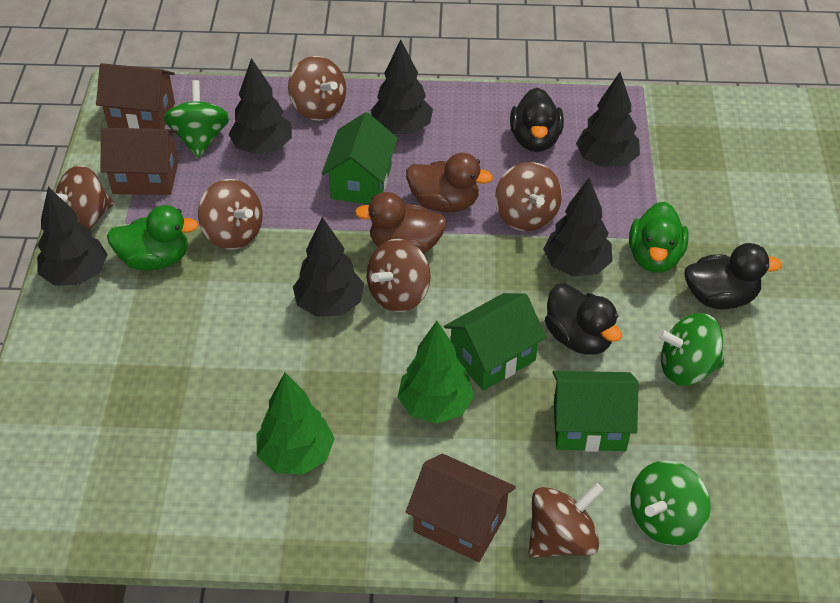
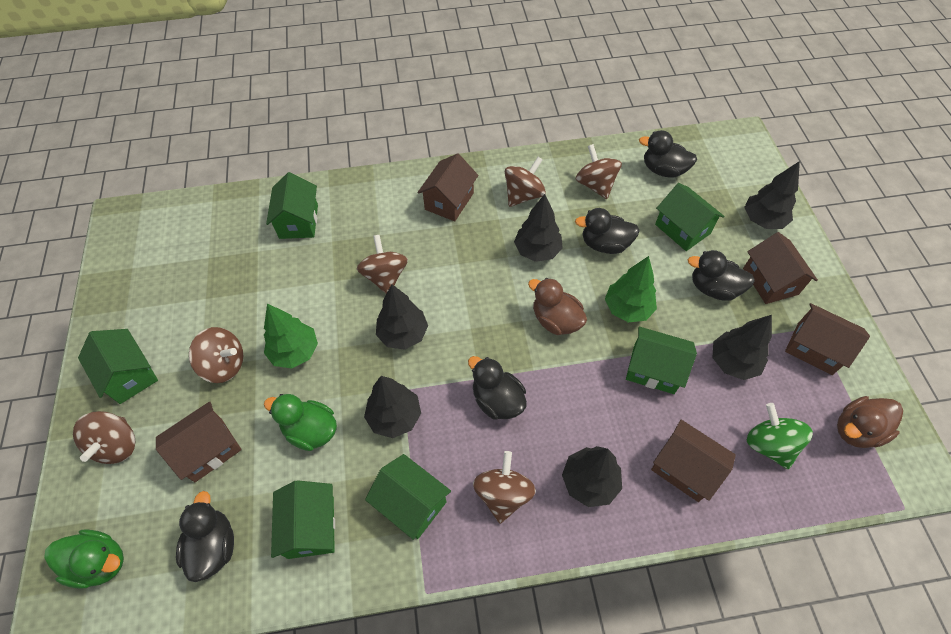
black duck: [510,88,564,152] [545,283,622,355] [685,243,782,309] = 3 -> [176,491,234,582] [468,356,527,420] [575,208,640,254] [639,130,697,178] [688,250,755,301] = 5
brown house: [96,63,175,129] [101,128,178,195] [406,453,516,562] = 3 -> [156,402,242,482] [417,153,479,221] [651,420,736,502] [743,232,818,304] [785,303,870,375] = 5
green house: [322,112,398,205] [444,293,547,391] [553,371,639,452] = 3 -> [78,329,158,404] [266,172,318,239] [271,480,335,559] [365,454,451,540] [626,327,697,394] [655,183,724,251] = 6
green spinning top: [163,80,230,158] [630,460,710,546] [657,313,724,386] = 3 -> [747,403,813,469] = 1

